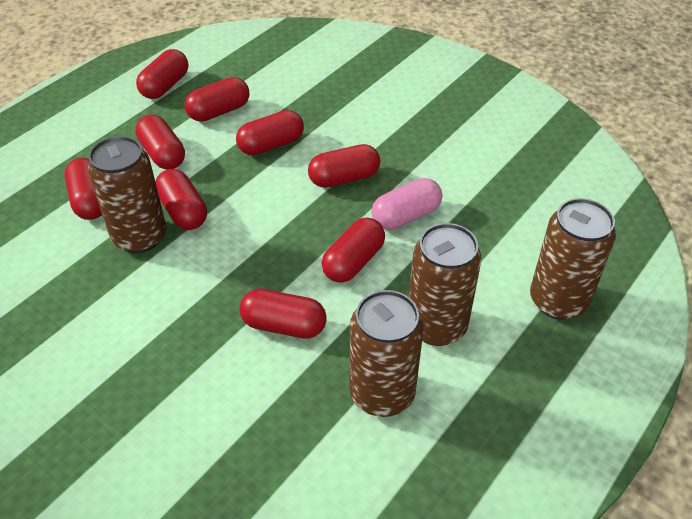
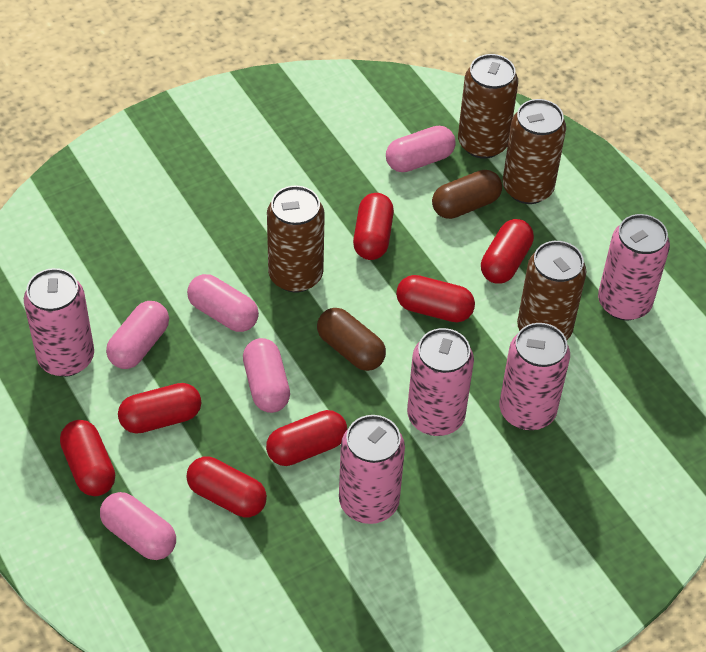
brown capsule: none = 0 -> [317,308,386,371] [432,170,502,219] = 2
pink can: none = 0 -> [24,268,94,377] [339,415,405,524] [407,328,474,436] [500,323,570,430] [598,214,670,320] = 5
pink capsule: [372,178,442,230] = 1 -> [100,492,176,560] [106,301,169,369] [187,274,259,332] [243,338,290,413] [386,126,456,172] = 5
red capsule: [65,158,102,220] [135,115,185,170] [136,49,188,99] [155,169,207,230] [185,77,249,122] [236,110,304,156] [239,289,327,339] [308,144,380,188] [321,218,385,283] = 9 -> [60,420,115,496] [118,383,201,434] [186,456,267,517] [266,410,347,466] [353,193,394,260] [396,275,475,322] [481,219,534,284] = 7

